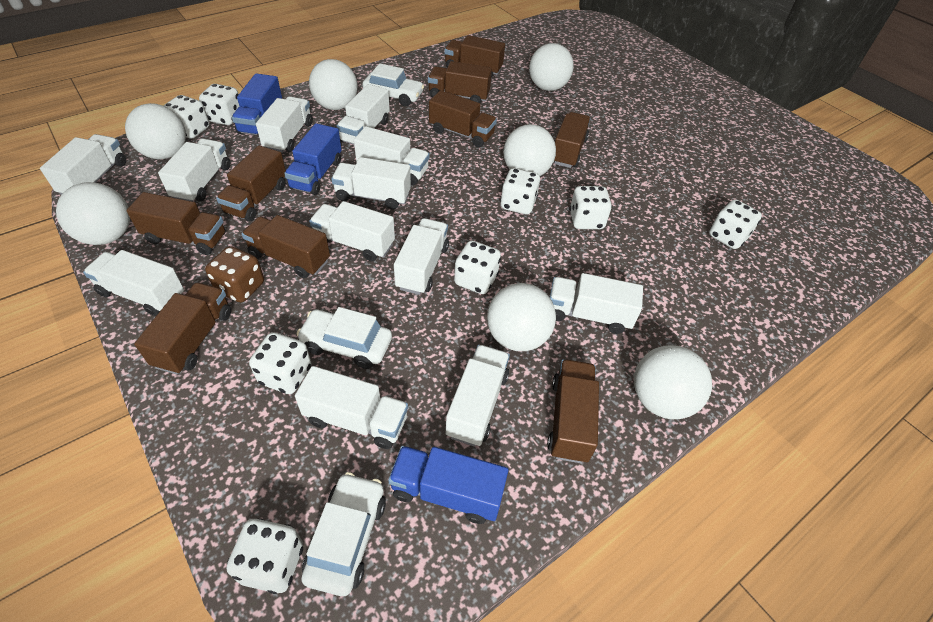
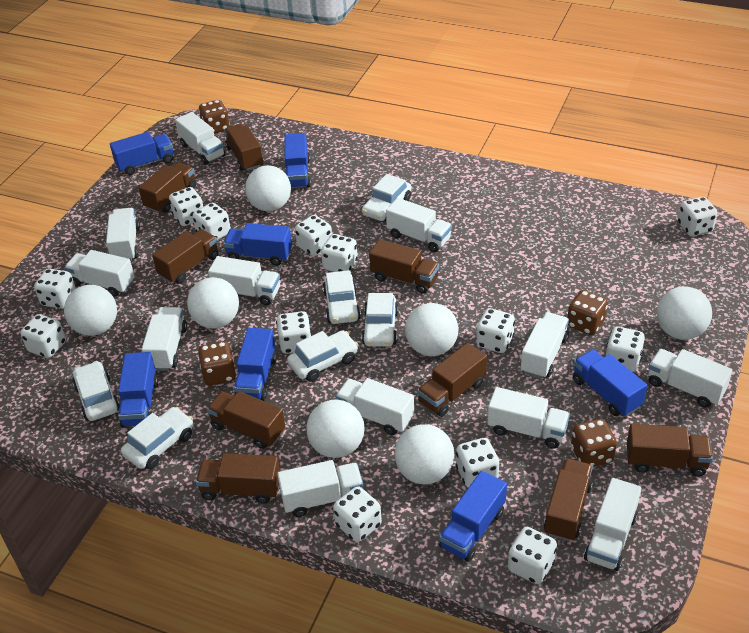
blue truck: [232,73,282,135] [284,123,342,195] [388,446,509,524] = 3 -> [110,132,174,175] [118,352,158,427] [223,223,292,266] [234,328,277,401] [284,133,311,188] [439,471,507,561] [573,349,647,417] = 7
brown dice: [205,246,264,302] = 1 -> [198,100,230,134] [198,341,237,386] [567,290,608,335] [571,419,617,467] = 4
white car: [296,307,392,369] [301,472,386,596] [362,63,424,106] = 3 -> [72,361,120,421] [121,407,194,469] [287,330,358,382] [323,270,361,324] [362,174,411,222] [362,293,399,347] = 6
white dice: [163,95,209,139] [199,84,240,125] [227,518,303,594] [249,332,311,394] [454,240,501,294] [500,168,540,214] [569,186,612,229] [709,200,762,249] = 8 -> [20,314,66,358] [34,268,76,309] [169,187,203,226] [193,203,231,240] [276,311,311,354] [295,215,332,256] [321,234,358,272] [333,486,382,542] [456,438,499,488] [476,308,515,353] [508,527,557,584] [605,326,645,372] [678,197,718,236] = 13

